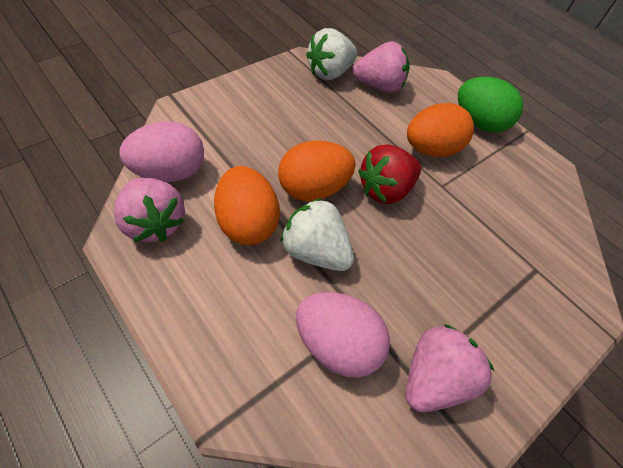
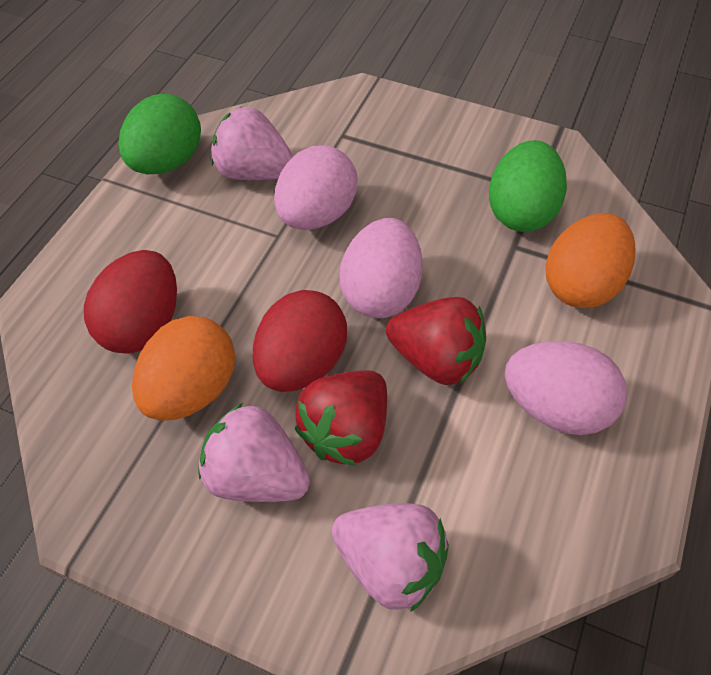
green egg: [458,77,523,132] = 1 -> [119,94,201,174] [489,140,567,232] = 2
orange egg: [214,166,280,245] [278,141,356,201] [407,103,474,157] = 3 -> [132,316,235,421] [546,213,635,308] = 2
pink egg: [119,121,204,182] [296,292,390,378] = 2 -> [274,145,358,230] [340,218,423,318] [505,341,627,435] = 3
red egg: none = 0 -> [84,250,177,354] [253,290,347,392] = 2
red strawberry: [358,144,421,204] = 1 -> [294,370,387,466] [386,297,486,385] = 2
white strawberry: [281,198,354,271] [306,28,358,80] = 2 -> none = 0

